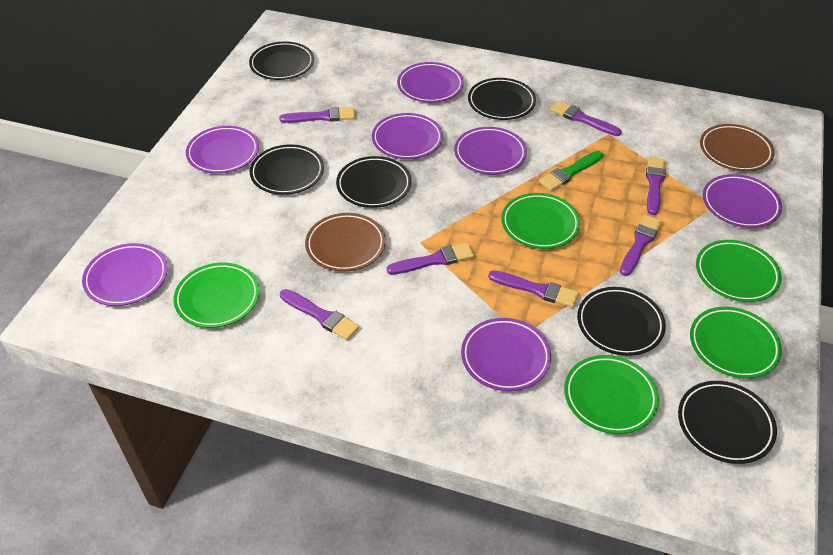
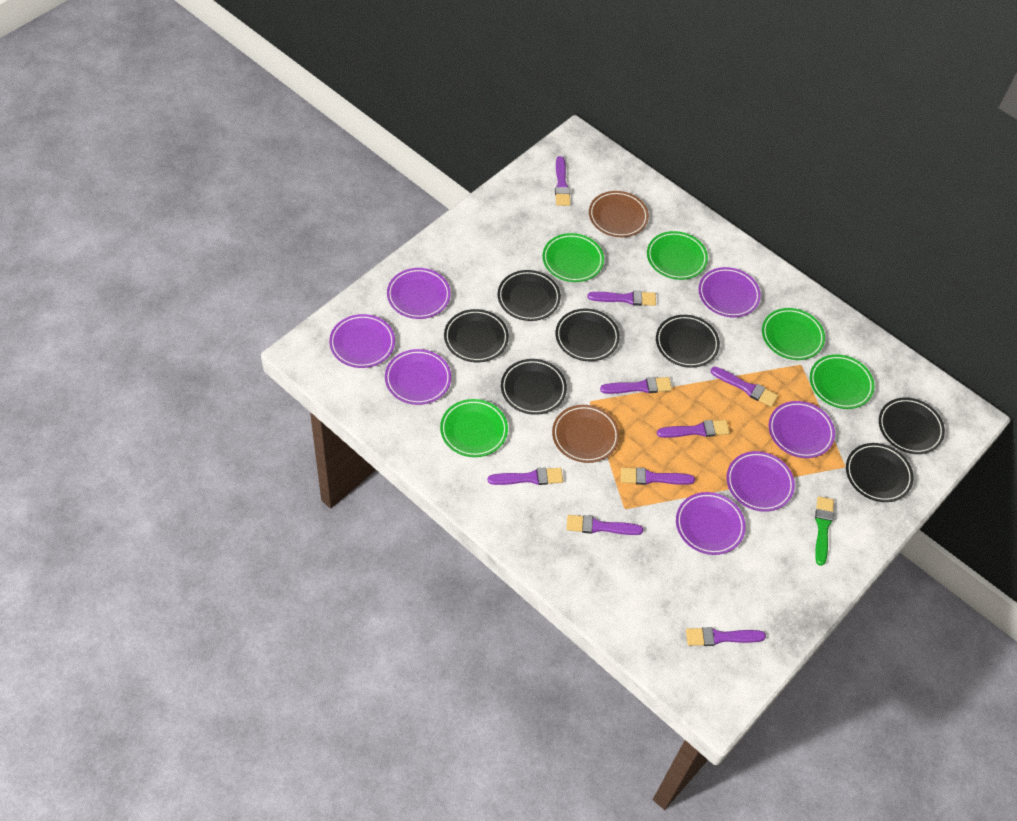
black plate: [249,42,314,80] [250,144,324,195] [336,156,411,208] [468,78,536,120] [577,287,666,356] [678,381,777,464] = 6 -> [444,309,509,362] [498,270,561,321] [501,359,567,415] [556,308,620,361] [656,315,720,368] [846,443,914,502] [879,398,945,454] = 7
purple brush: [279,107,355,123] [280,289,360,340] [387,243,474,275] [488,270,579,308] [550,101,622,136] [620,215,662,276] [646,157,666,215] = 7 -> [488,467,563,485] [555,156,571,206] [567,515,643,535] [588,291,656,306] [600,377,672,394] [621,467,695,485] [657,420,730,438] [686,627,766,646] [711,367,778,407] = 9

